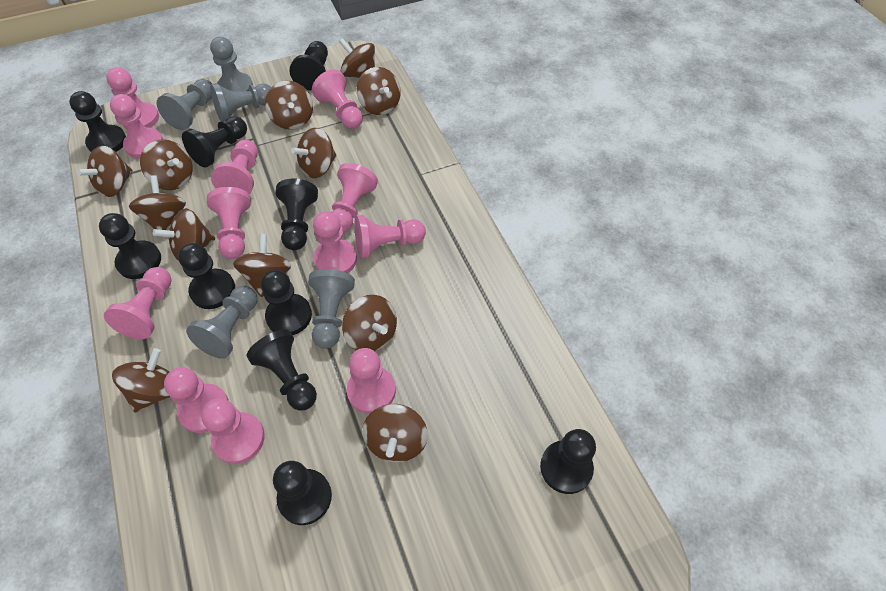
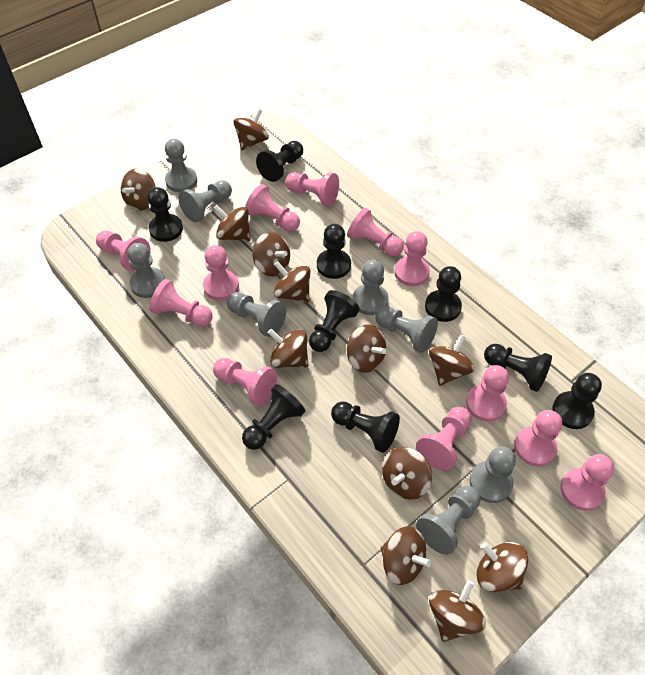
black pawn: [69,91,126,152] [99,213,161,279] [178,243,235,309] [182,116,247,168] [247,329,317,411] [261,270,312,335] [273,461,332,525] [276,179,318,250] [290,41,328,91] [540,429,596,494] = 10 -> [147,187,183,242] [242,384,305,450] [256,141,303,182] [309,290,360,352] [317,224,351,279] [331,402,400,453] [425,266,462,322] [484,344,552,392] [552,373,602,429] = 9
grey pawn: [157,79,212,130] [186,286,257,359] [210,37,253,92] [210,83,271,121] [308,269,355,349] = 5 -> [127,243,165,298] [165,139,197,192] [178,180,232,222] [227,292,286,337] [353,260,389,315] [375,306,438,353] [416,486,481,555] [470,446,516,503] = 8

